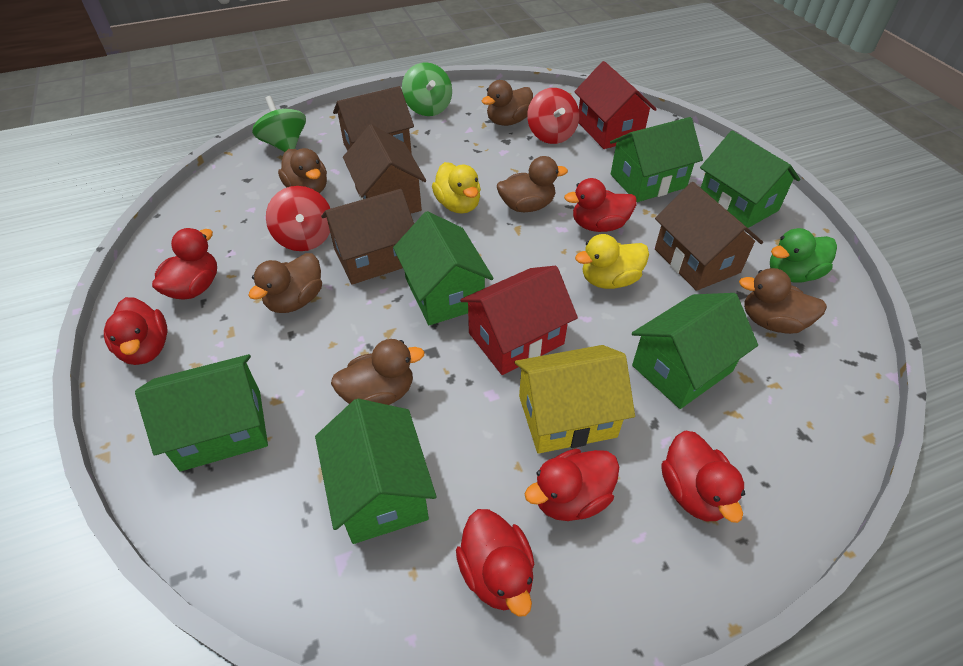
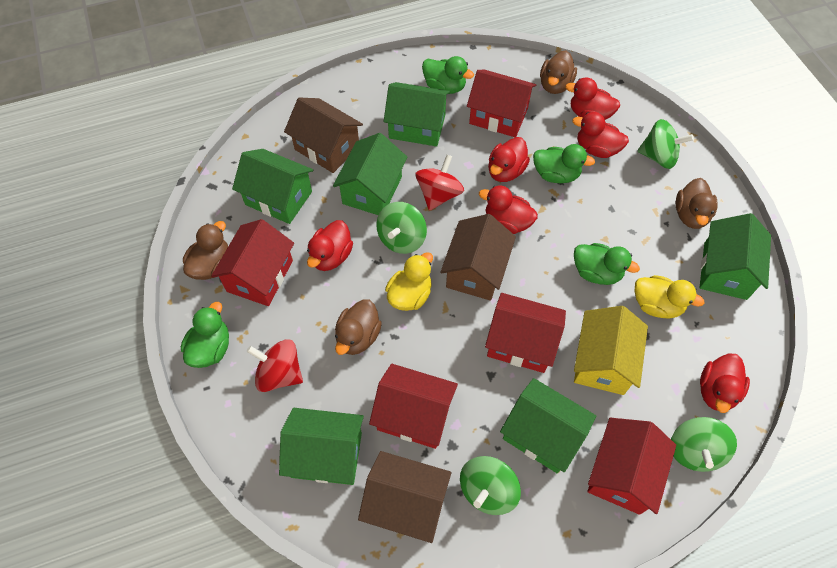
brown duck: [248,253,322,313] [278,148,327,193] [331,339,424,405] [482,80,533,126] [497,156,568,212] [739,268,827,334] = 6 -> [183,221,228,280] [335,300,382,355] [540,51,577,94] [676,178,718,229] = 4
brown house: [321,189,414,285] [333,86,414,154] [343,124,426,213] [655,182,763,291] = 4 -> [284,98,363,173] [358,451,451,543] [440,214,516,301] = 3
green duck: [770,228,837,283] = 1 -> [181,302,229,368] [422,56,474,94] [533,144,595,183] [574,243,640,285] = 4
green spinning top: [252,96,306,152] [402,62,452,116] = 2 -> [376,202,427,254] [460,456,521,515] [638,119,694,169] [671,417,737,472] = 4
red house: [460,266,578,375] [574,61,657,149] = 2 -> [211,219,294,306] [369,364,458,449] [467,70,536,137] [485,293,566,373] [588,418,676,515] = 5

